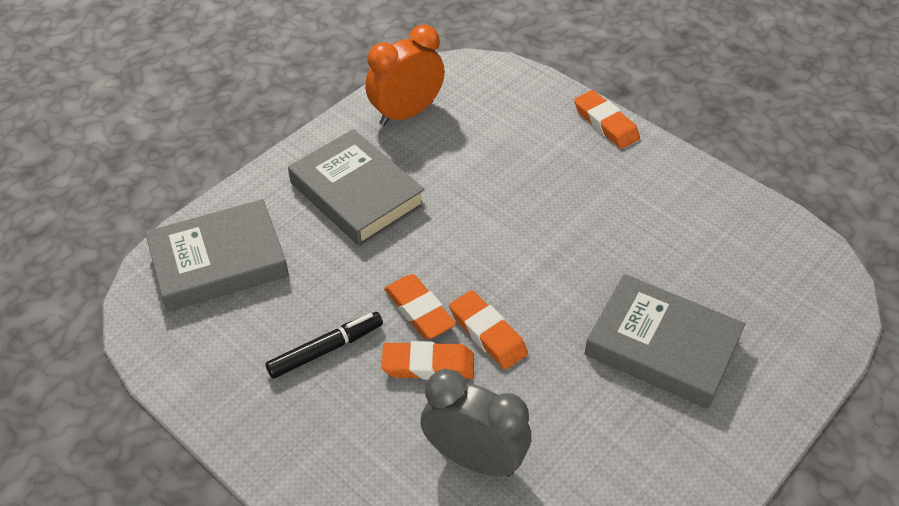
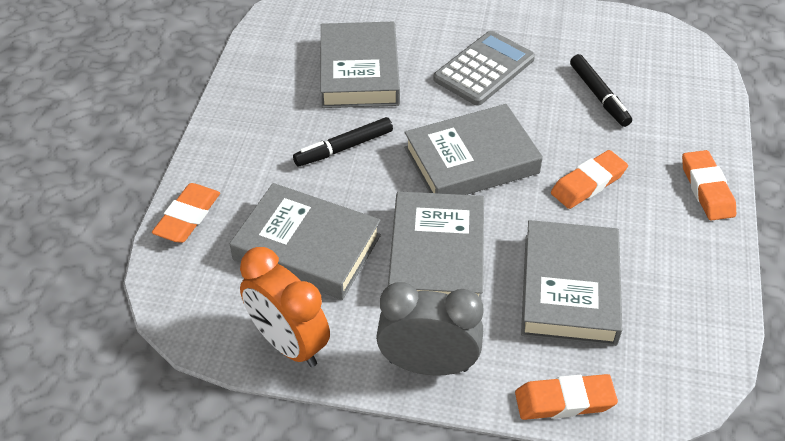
black marker: [265,312,383,379] = 1 -> [293,117,393,166] [570,54,632,127] = 2
grey book: [145,199,289,312] [288,129,425,246] [584,274,745,409] = 3 -> [230,183,381,300] [320,22,400,108] [388,191,484,299] [404,104,543,195] [521,220,622,346] = 5
grey calculator: none = 0 -> [433,31,535,106] = 1

